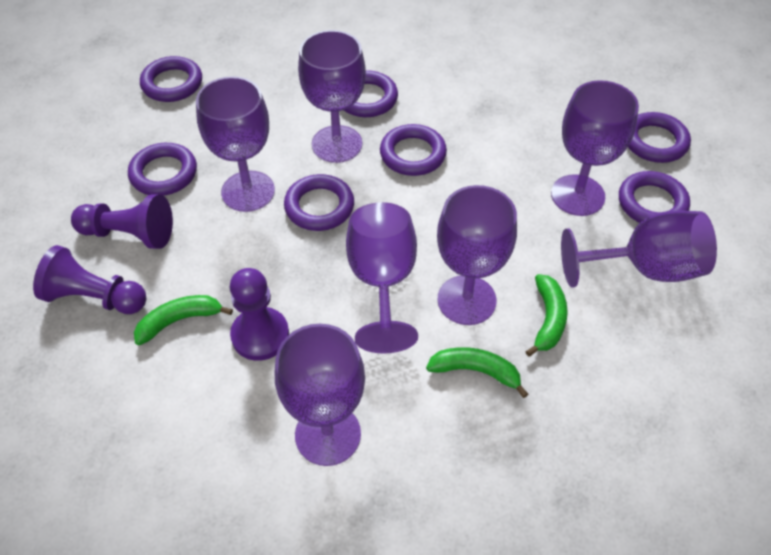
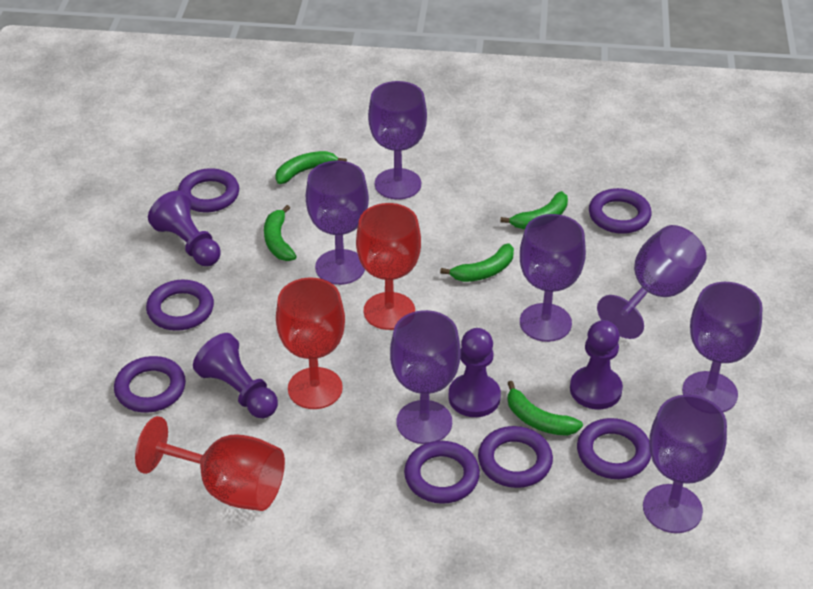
green banana: [134,295,233,345] [426,347,528,398] [525,274,568,357] = 3 -> [264,205,297,261] [275,151,347,184] [440,243,514,282] [500,191,568,229] [507,381,583,436] = 5
purple pawn: [33,245,146,314] [71,194,173,249] [230,268,289,361] = 3 -> [148,190,221,266] [193,333,278,418] [448,328,501,417] [570,320,623,409] = 4
red goblet: none = 0 -> [135,416,285,511] [276,278,345,409] [356,203,421,330] = 3

